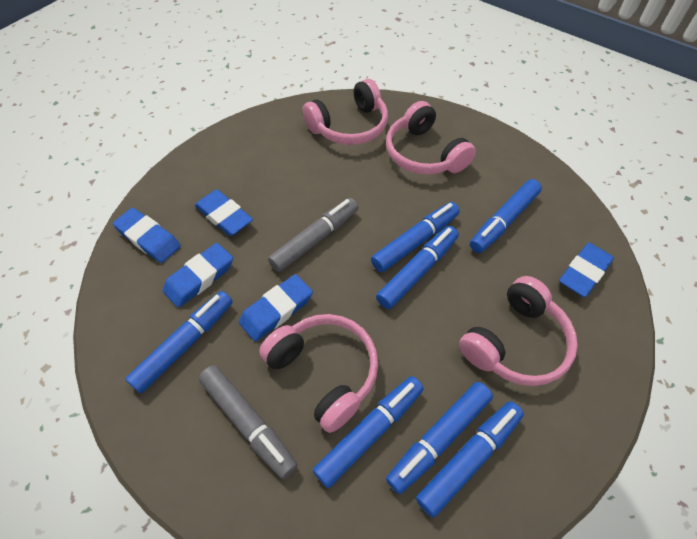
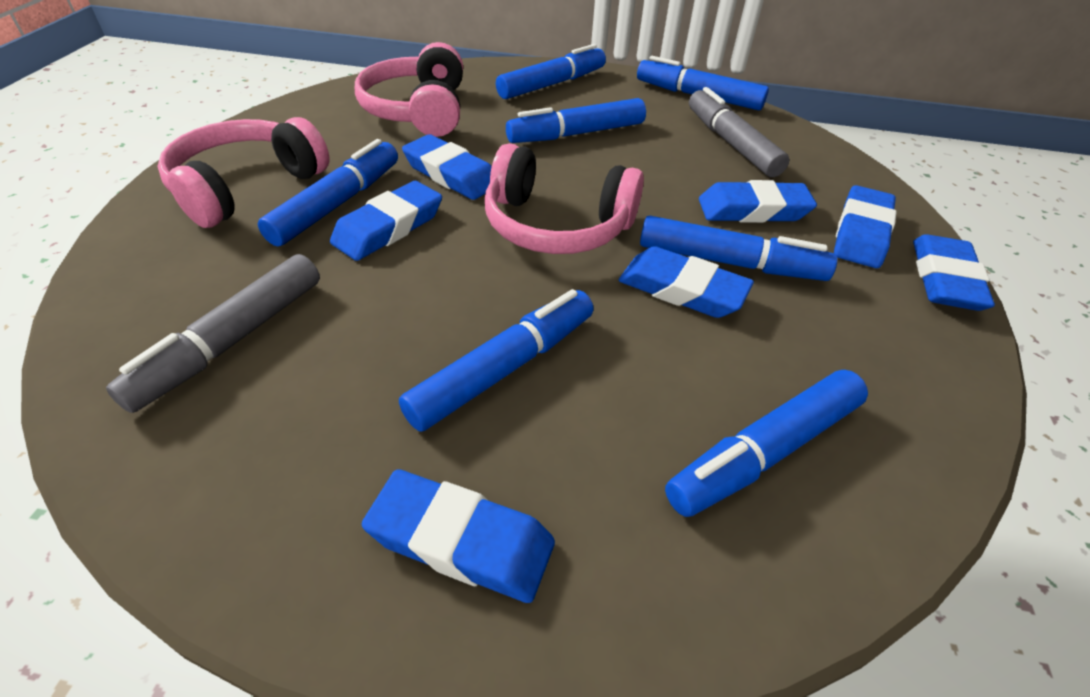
blue eraser: [113,208,181,263] [163,243,233,308] [195,189,253,236] [239,274,313,342] [559,243,614,297] = 5 -> [330,181,442,261] [362,469,555,603] [402,134,492,200] [619,246,754,318] [699,180,817,223] [834,185,896,268] [913,234,995,311] = 7
pink headphones: [259,314,378,433] [303,79,388,145] [386,101,476,175] [459,276,578,386] = 4 -> [158,117,330,228] [355,42,463,137] [485,143,644,254] = 3

